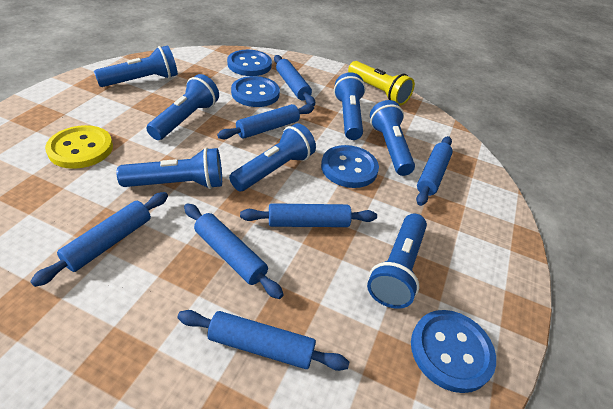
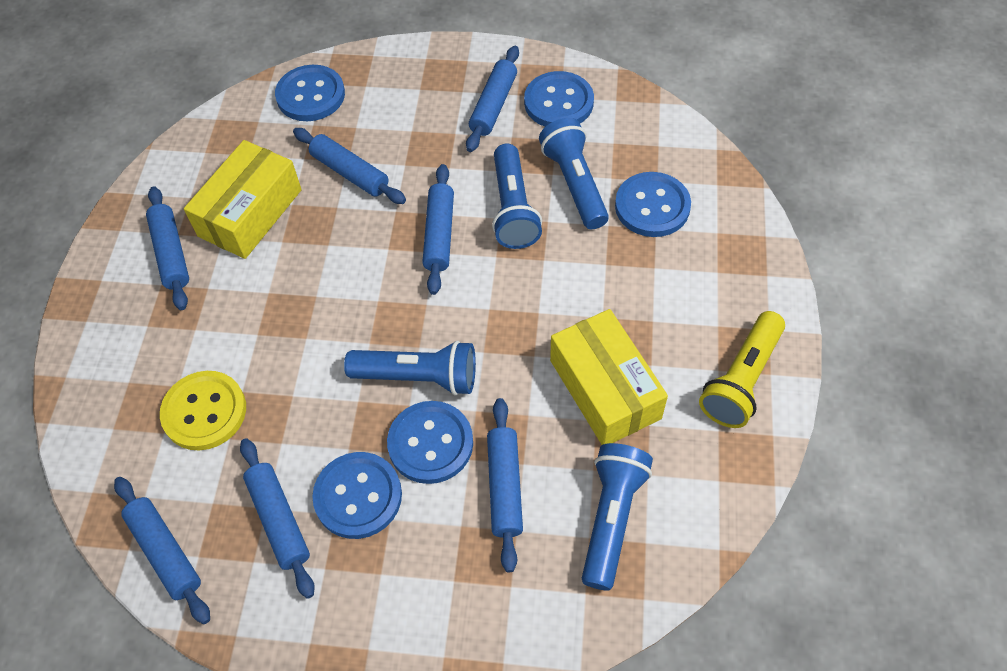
blue button: [227,50,272,76] [231,76,280,107] [321,145,379,188] [411,310,496,393] = 4 -> [275,65,345,121] [312,452,402,539] [387,401,473,484] [524,71,594,127] [615,172,691,237] = 5
blue flashlight: [94,46,178,87] [117,147,222,189] [146,74,219,140] [229,123,316,191] [334,73,366,140] [367,214,427,309] [370,100,415,176] = 7 -> [344,341,476,396] [492,144,542,249] [539,118,609,229] [582,443,653,591] = 4
yellow box: none = 0 -> [184,140,302,259] [550,309,668,445] = 2

